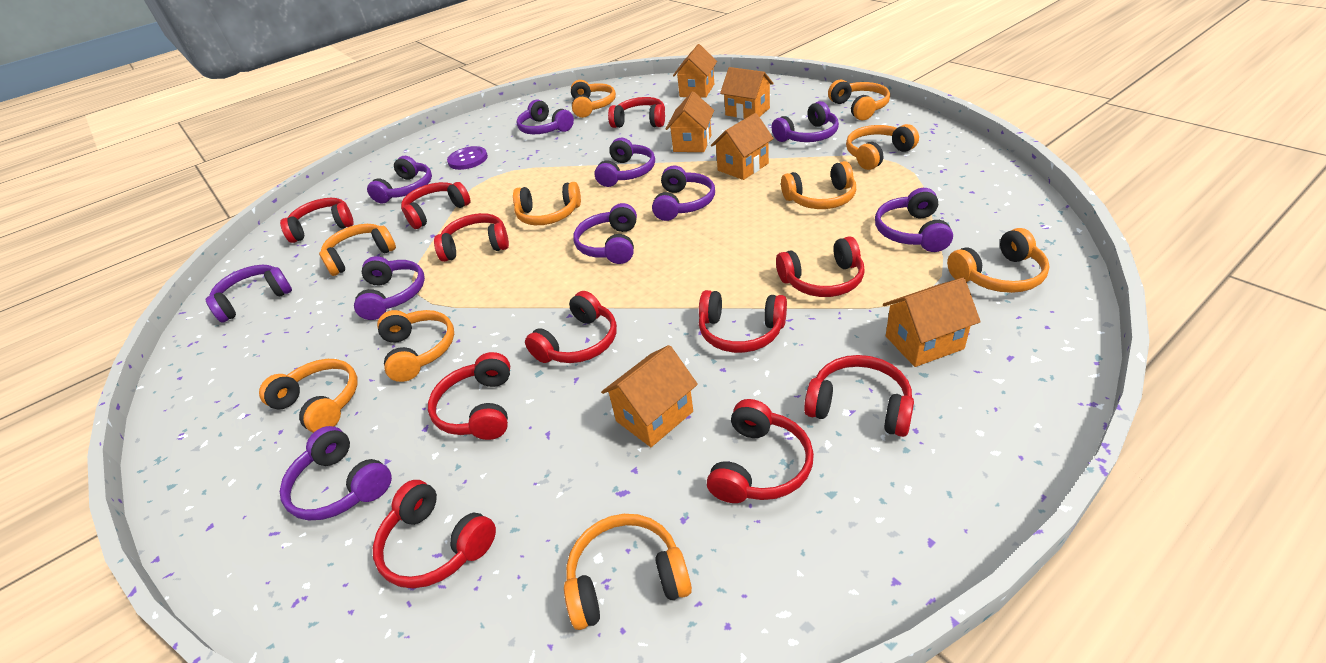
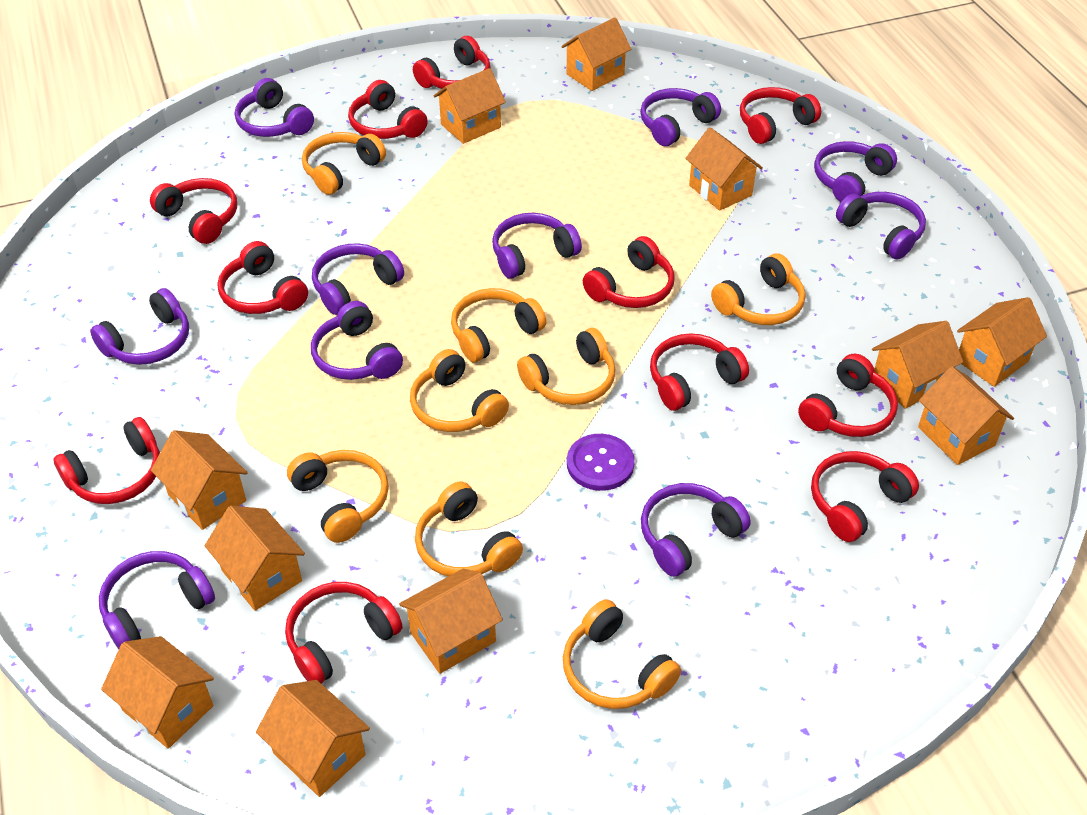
orange headphones: [259,359,358,433] [319,224,396,276] [377,310,454,382] [513,182,581,225] [564,514,692,630] [571,80,616,118] [781,161,856,209] [828,80,890,120] [846,124,919,170] [947,228,1049,293] = 10 -> [287,450,389,543] [302,132,386,195] [410,349,509,432] [415,481,523,576] [451,288,546,362] [517,328,615,405] [563,599,681,709] [711,253,805,325] = 8
orange house: [601,345,698,447] [666,91,714,152] [673,44,717,98] [711,113,774,180] [720,67,774,119] [883,278,981,367] = 6 -> [101,636,214,749] [151,430,248,530] [205,506,305,611] [256,680,370,797] [399,569,503,674] [434,68,506,144] [561,17,631,91] [685,127,763,211] [872,321,963,409] [918,366,1014,465] [957,297,1047,387] = 11

